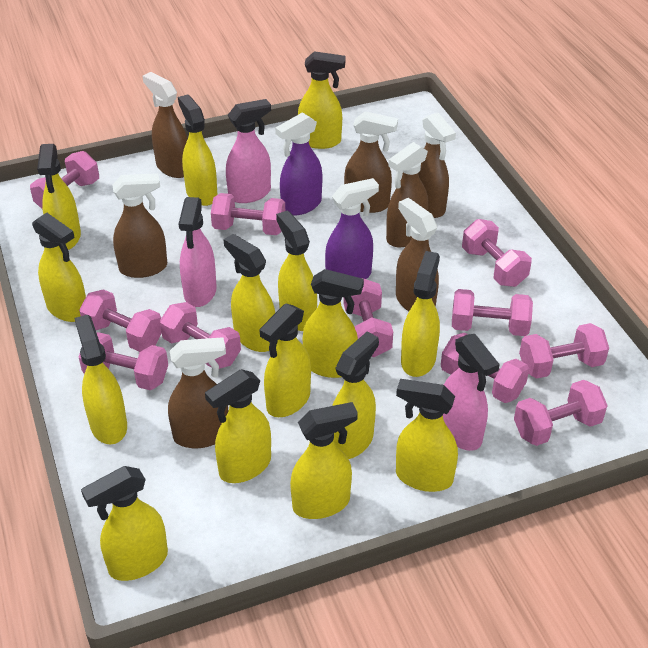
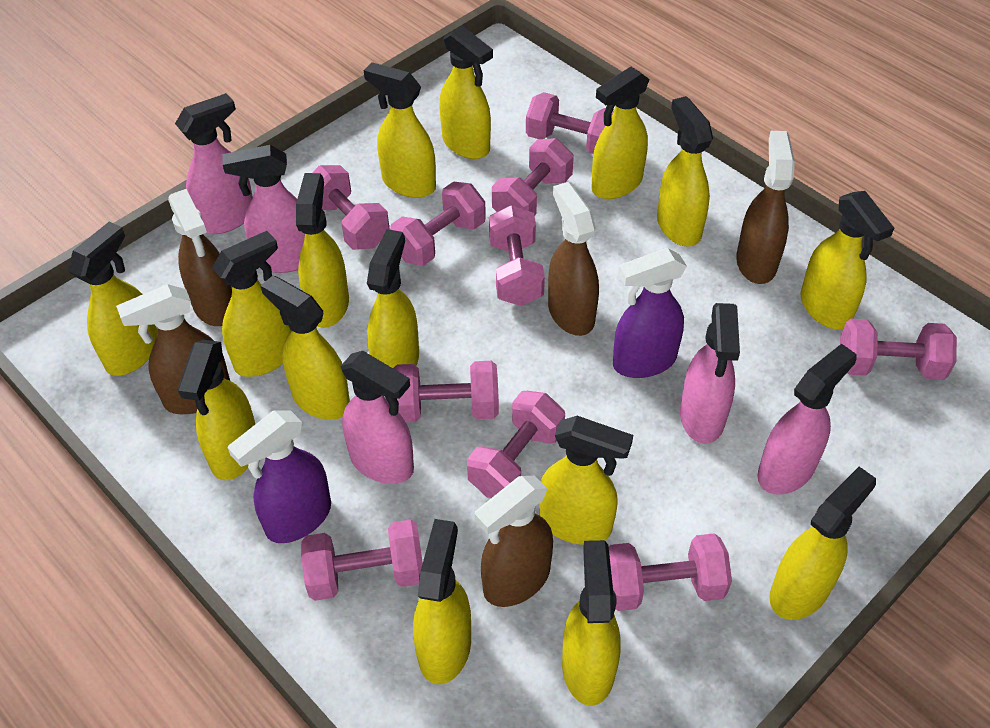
brown spray bottle: [112,173,167,278] [142,72,188,178] [168,337,228,448] [344,111,398,213] [386,142,428,247] [396,198,439,311] [418,112,456,218] = 7 -> [116,284,230,414] [168,189,232,326] [475,476,553,607] [548,182,599,336] [736,131,795,284] = 5
pink dumbbell: [30,151,99,210] [79,289,162,352] [79,332,168,391] [160,302,241,369] [211,193,285,235] [343,278,393,357] [441,333,529,403] [452,289,533,336] [462,219,532,287] [514,380,608,446] [519,323,609,379] = 11 -> [301,520,423,601] [313,165,390,250] [390,182,486,266] [393,361,499,422] [467,391,565,498] [489,205,545,306] [492,138,574,216] [526,92,614,154] [609,533,732,611] [840,319,957,380] = 10
pink spray bottle: [179,197,217,307] [226,99,271,203] [443,334,500,451] = 3 -> [175,93,253,234] [222,145,305,273] [341,351,414,484] [680,303,740,444] [757,344,856,495] = 5

